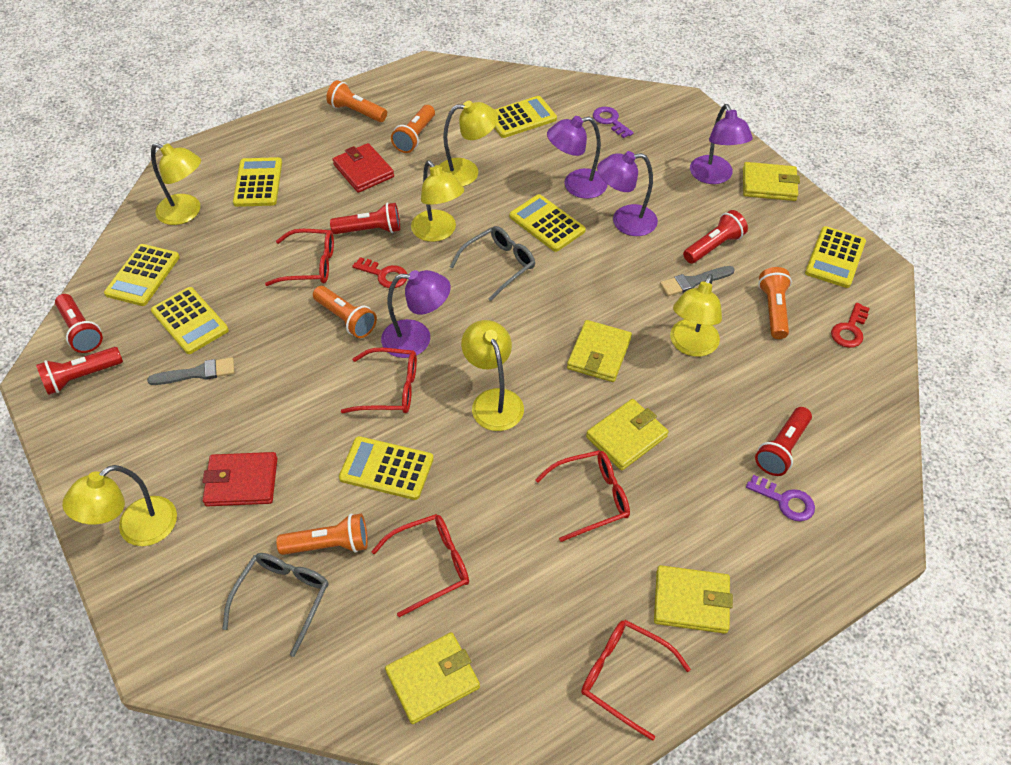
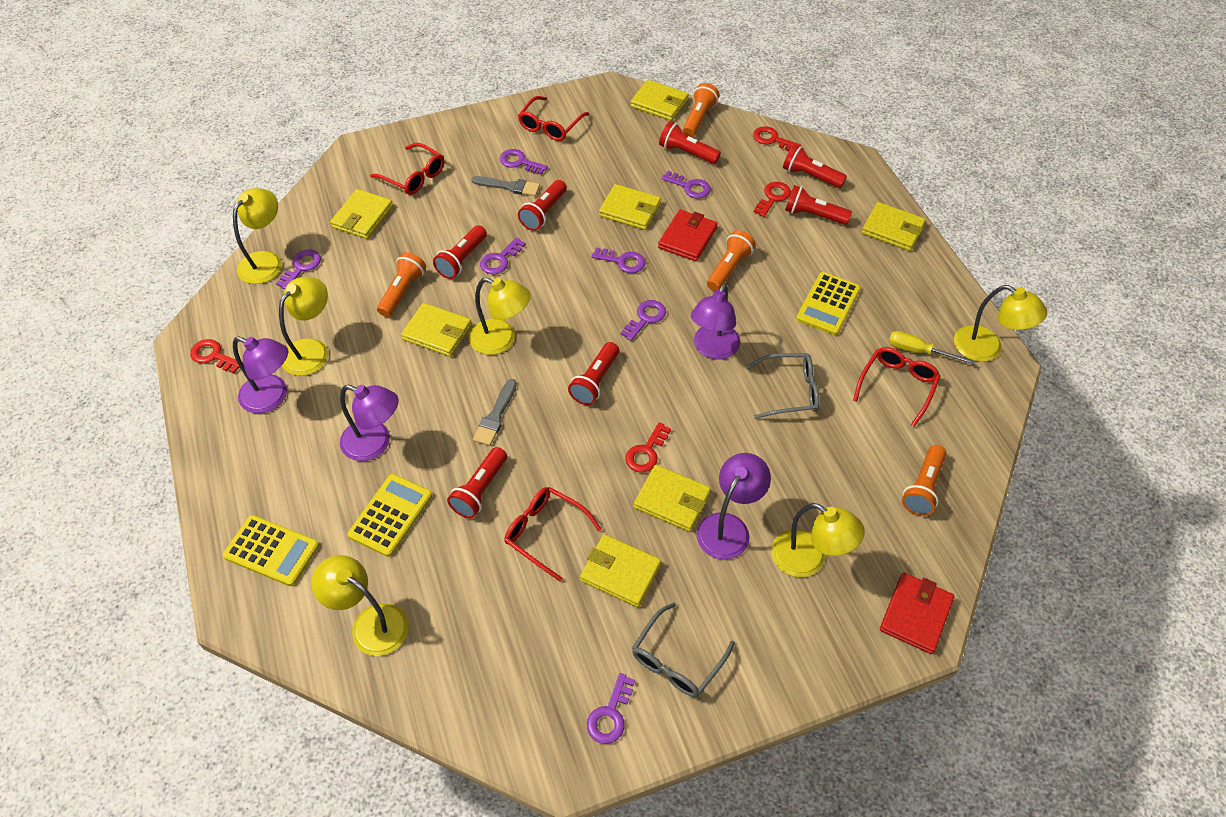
orange flashlight: [276,514,368,555] [313,286,377,338] [326,80,387,122] [391,105,435,153] [758,267,792,339] = 5 -> [377,252,426,317] [683,83,719,137] [707,230,756,291] [902,445,947,516] = 4
purple key: [593,107,634,138] [746,475,815,521] = 2 -> [276,249,321,289] [480,237,526,274] [500,149,548,175] [587,673,635,744] [591,247,646,273] [621,300,666,341] [662,171,711,199] = 7
red flashlight: [36,347,123,395] [55,294,103,353] [330,203,400,234] [683,210,748,264] [755,407,812,476] = 5 -> [433,225,487,279] [447,447,507,518] [518,180,567,231] [568,342,619,405] [659,122,721,164] [783,144,847,188] [785,185,852,225] = 7
red glasses: [265,229,334,286] [341,348,417,413] [371,514,469,617] [535,450,630,542] [581,620,691,741] = 5 -> [370,143,444,195] [504,487,601,581] [518,96,589,141] [853,347,941,427] = 4
red key: [353,257,407,288] [831,303,870,348] = 2 -> [190,339,243,373] [625,422,671,473] [753,126,801,151] [754,182,791,217] = 4
yellow calculator: [104,244,180,306] [151,287,229,354] [233,157,282,207] [339,436,434,500] [494,96,557,138] [509,194,586,252] [805,226,866,288] = 7 -> [223,515,319,586] [347,474,432,557] [796,272,861,335] = 3
yellow screwdriver: none = 0 -> [889,331,975,365] = 1
yellow wallet: [385,632,480,724] [567,320,632,382] [586,399,669,471] [654,565,733,634] [743,162,800,201] = 5 -> [330,189,393,239] [401,303,472,357] [580,534,661,607] [599,184,661,230] [631,80,689,121] [634,465,711,532] [862,202,926,251] = 7

